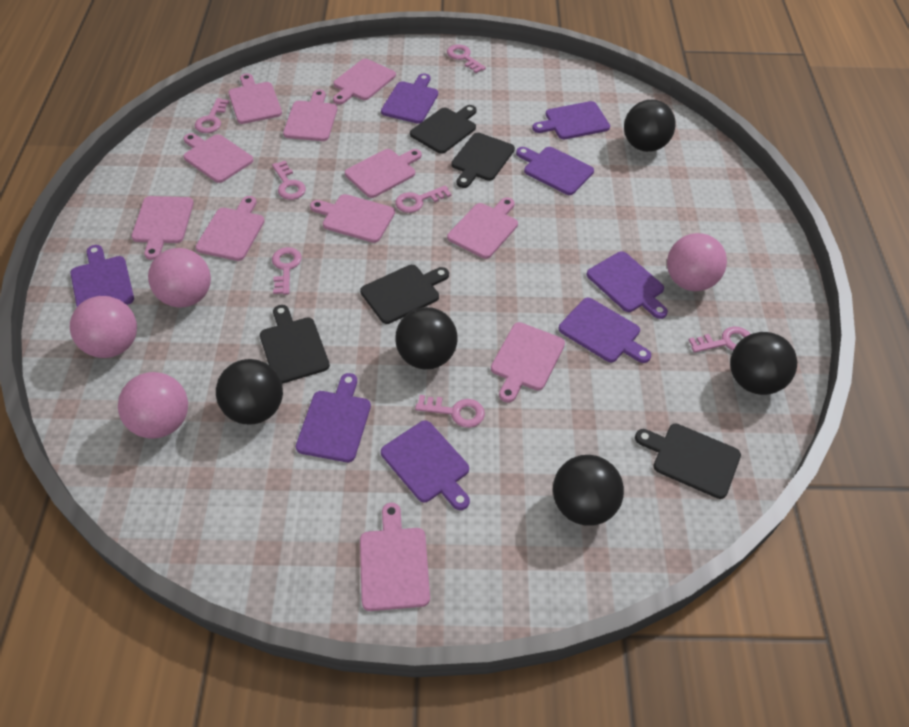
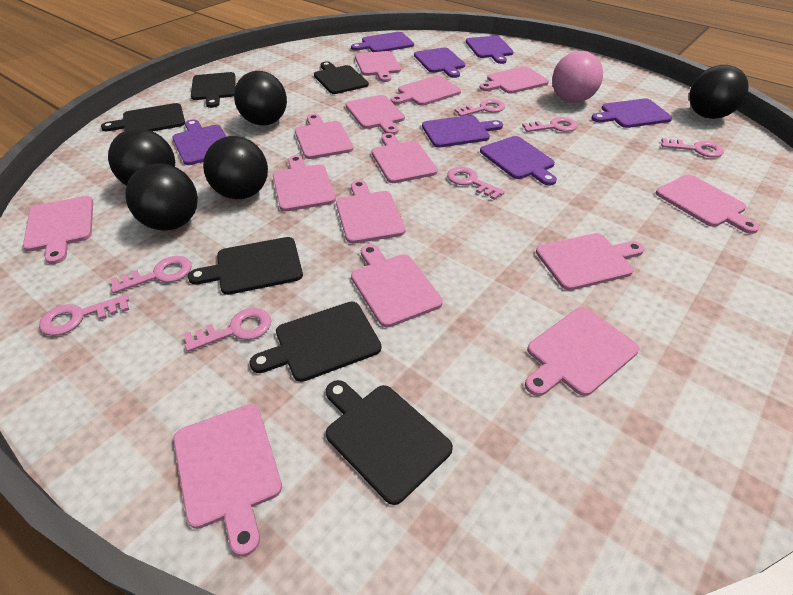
black cutting board: [260,305,330,384] [360,265,449,324] [410,105,477,154] [451,133,515,188] [635,424,741,499] = 5 -> [101,103,185,132] [188,237,303,295] [191,72,236,108] [250,301,381,382] [314,61,369,94] [326,380,453,505] = 6
pink ball: [70,296,137,358] [118,372,188,439] [148,248,211,308] [667,233,727,291] = 4 -> [552,51,603,103] = 1
pink cutting board: [131,196,194,260] [183,133,253,183] [195,196,265,261] [228,73,282,124] [283,89,337,141] [310,194,395,243] [333,59,396,105] [345,149,422,198] [360,503,430,611] [447,197,518,259] [491,322,565,403] = 11 -> [23,196,93,264] [173,404,282,557] [273,155,336,212] [295,114,353,159] [336,180,405,244] [346,95,405,135] [351,244,443,327] [355,51,401,82] [372,133,438,183] [391,76,461,106] [479,66,549,93] [525,307,639,396] [536,233,644,291] [656,175,759,234] = 14
purple cutting board: [71,245,134,307] [296,373,371,462] [381,73,438,124] [381,420,470,510] [516,147,594,195] [532,101,610,139] [559,298,651,363] [587,251,668,319] = 8 -> [172,119,227,165] [351,32,414,52] [414,47,465,78] [422,115,503,148] [466,36,514,64] [480,136,557,186] [591,98,672,128] = 7

